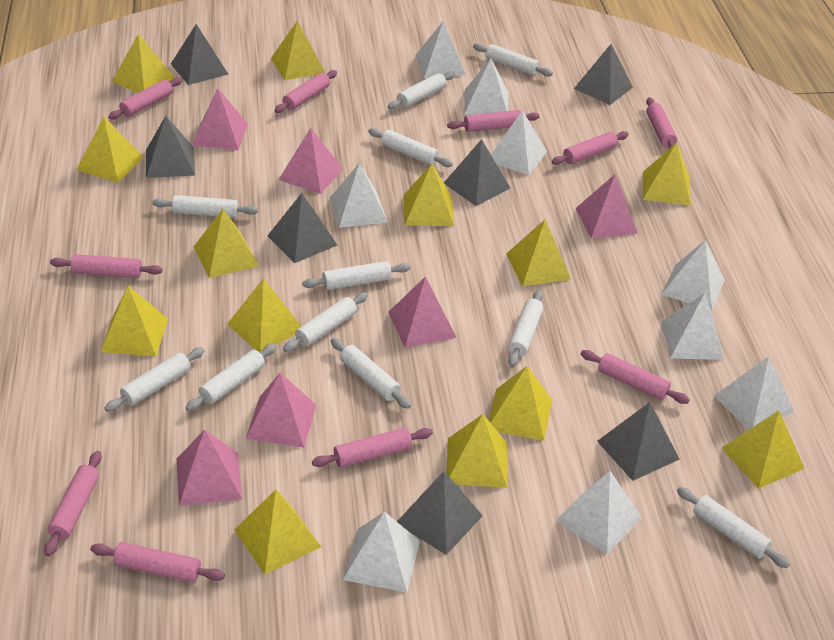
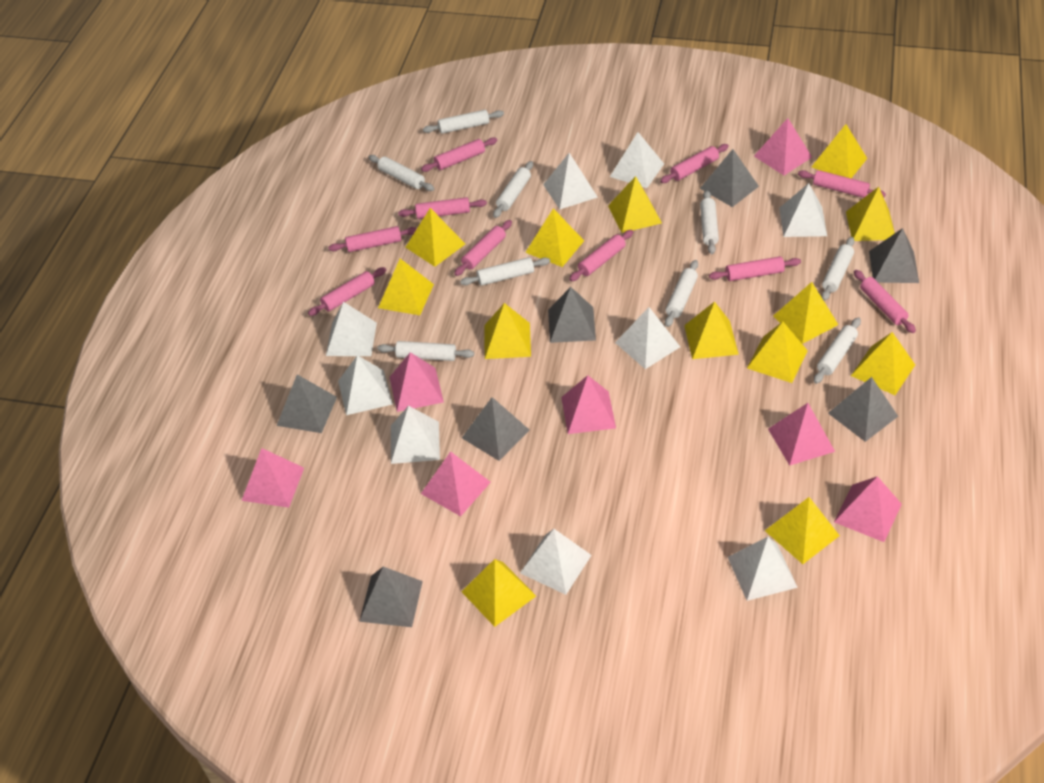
pink pyramid: [177,429,242,506] [193,88,248,150] [246,373,316,448] [279,128,343,194] [388,276,457,348] [575,174,638,239] = 6 -> [241,448,304,508] [390,352,444,412] [421,451,491,516] [561,375,616,434] [754,118,812,175] [768,403,835,466] [834,476,902,542] = 7
white rolling pin: [104,347,205,412] [152,195,258,218] [186,344,277,411] [283,292,368,352] [302,261,411,290] [331,338,411,409] [368,128,453,167] [388,72,455,110] [473,43,553,76] [508,290,543,367] [677,487,790,568] = 11 -> [368,155,434,191] [377,341,474,361] [423,110,504,134] [460,257,550,286] [493,161,533,218] [665,260,698,327] [700,190,719,254] [814,317,861,384] [821,237,855,301] = 9

